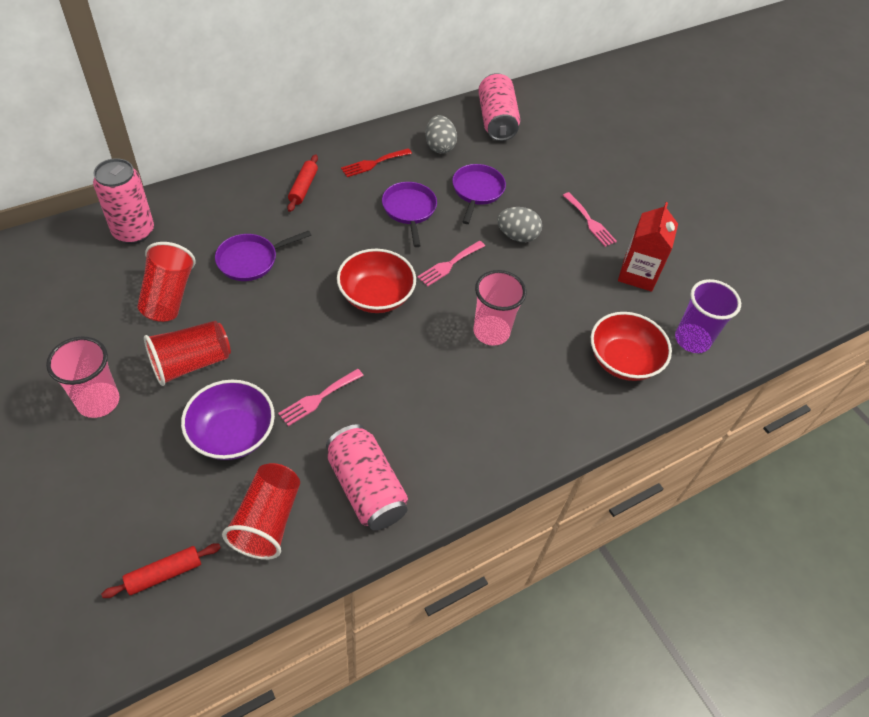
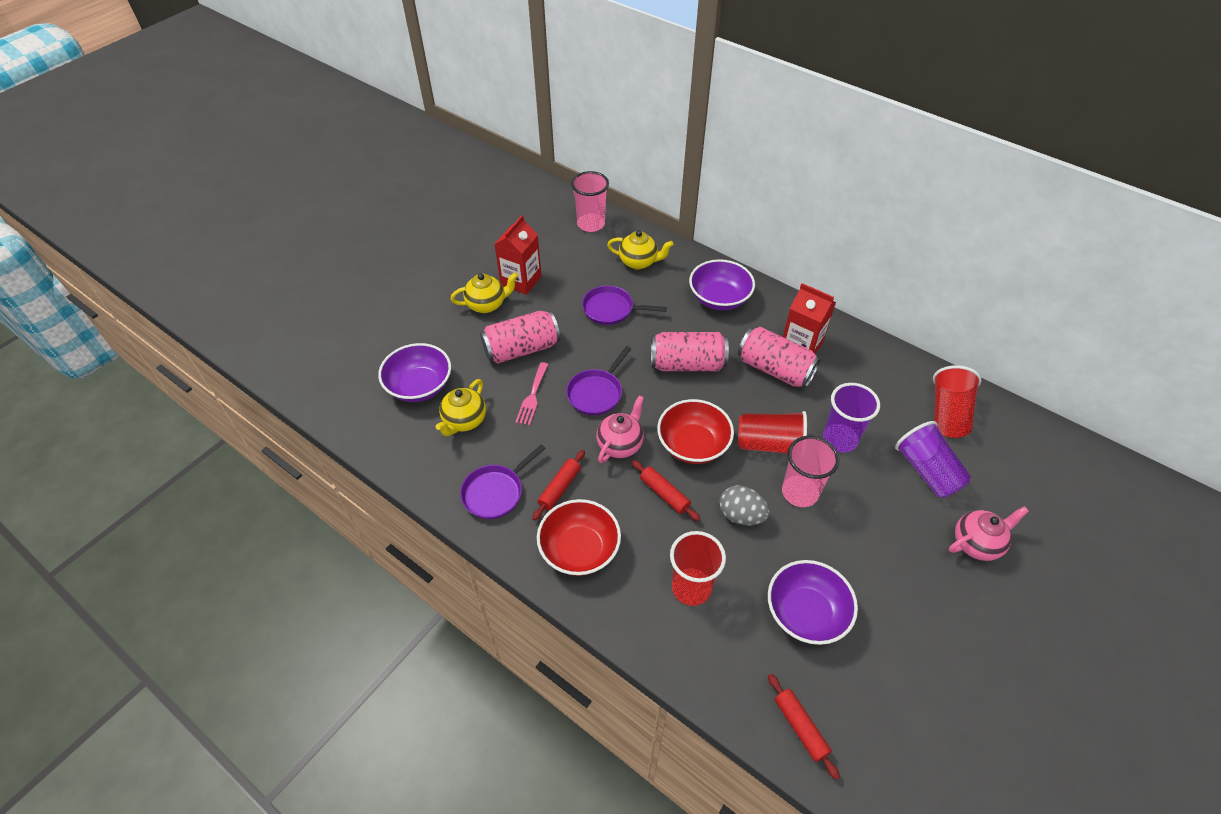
grey egg: [425,115,457,154] [497,207,542,242] = 2 -> [719,485,770,525] = 1
pink fork: [278,369,364,426] [417,241,485,287] [563,192,617,247] = 3 -> [515,362,549,425] = 1
pink teapot: none = 0 -> [597,395,644,463] [949,506,1029,561] = 2
purple bowl: [181,380,275,460] = 1 -> [378,343,451,402] [689,259,755,310] [768,560,858,645] = 3
purple cup: [675,279,741,353] = 1 -> [823,383,880,453] [895,421,971,498] = 2
red carton: [618,202,678,292] = 1 -> [494,215,542,295] [783,283,836,354] = 2
red fork: [341,148,412,177] = 1 -> none = 0
red rolling pin: [101,543,221,598] [287,154,318,212] = 2 -> [532,450,585,520] [632,460,700,521] [768,674,840,779] = 3
yellow teapot: none = 0 -> [436,379,486,436] [451,272,518,313] [607,230,673,270] = 3

